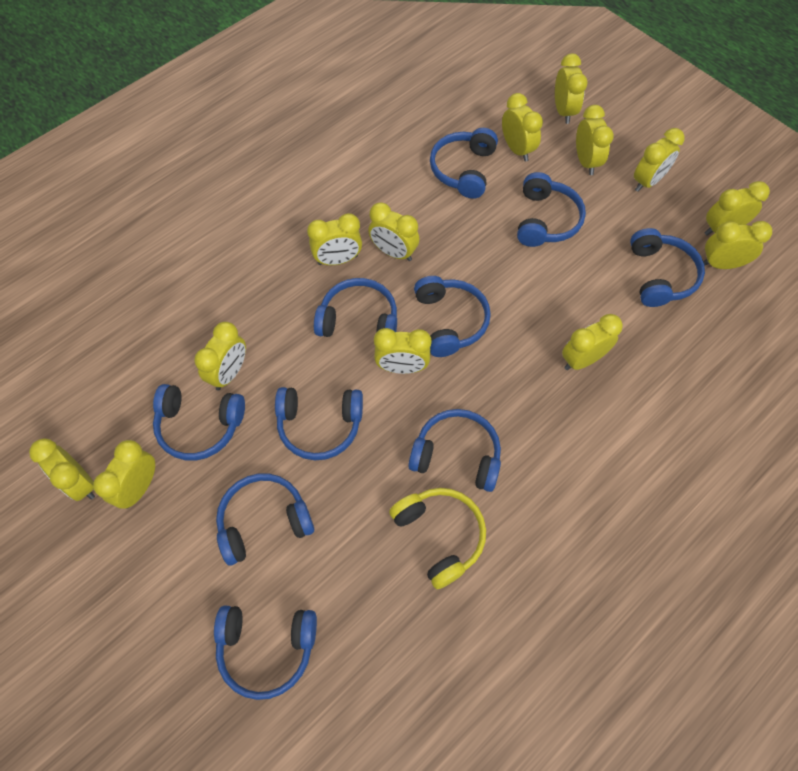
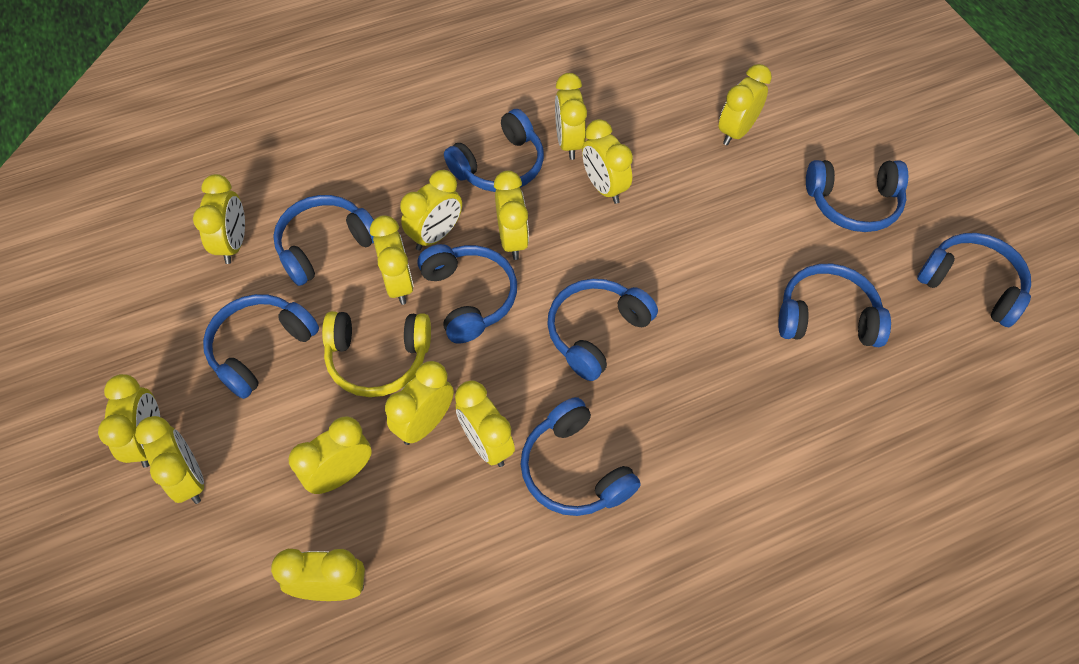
blue headphones: [153,384,245,461] [214,606,317,700] [216,473,314,566] [275,387,363,460] [314,278,397,337] [408,409,501,492] [414,276,491,357] [430,128,498,199] [517,172,586,247] [630,228,705,307] = 10 -> [203,294,319,399] [273,195,374,286] [418,244,517,343] [444,109,544,192] [521,397,641,516] [547,279,658,381] [778,264,891,347] [806,160,908,232] [917,233,1031,328] = 9

